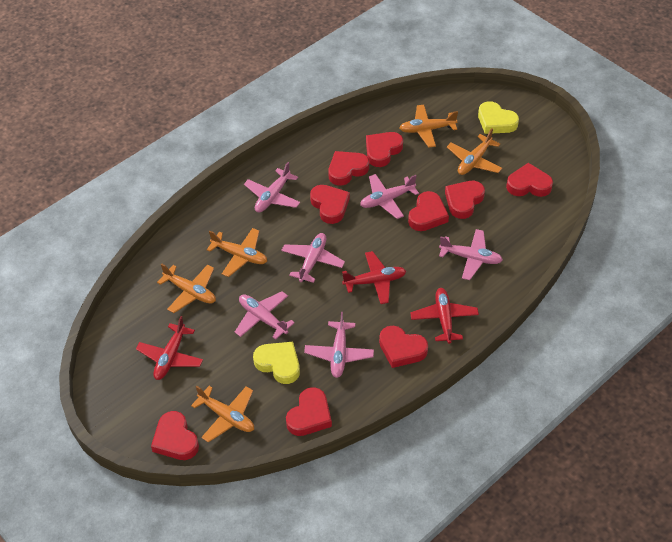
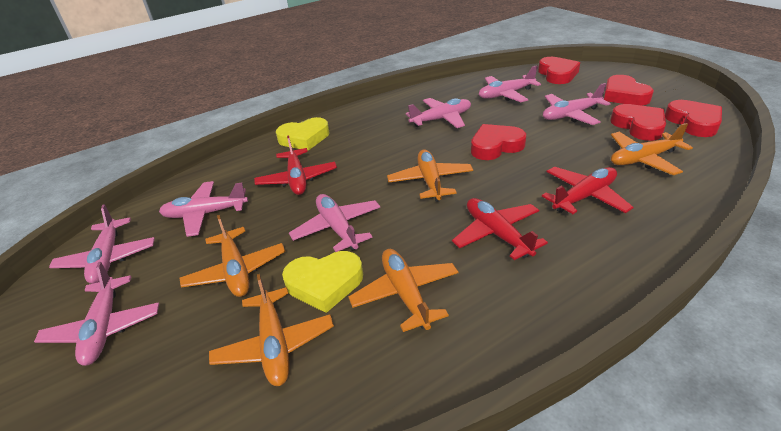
pink plane: [235,291,295,340] [244,162,300,213] [281,233,345,283] [304,312,374,378] [360,174,419,219] [439,229,503,280] = 6 -> [34,262,159,366] [49,204,155,284] [159,181,248,237] [289,194,380,252] [406,98,471,128] [479,65,541,102] [543,83,611,125] = 7
red heart: [151,411,199,460] [286,387,332,436] [310,185,350,224] [329,151,369,185] [366,132,403,167] [379,326,428,368] [408,191,449,231] [445,181,485,219] [506,163,553,197] = 9 -> [471,124,526,160] [538,57,580,84] [604,75,654,106] [611,104,666,141] [665,100,722,137] = 5

